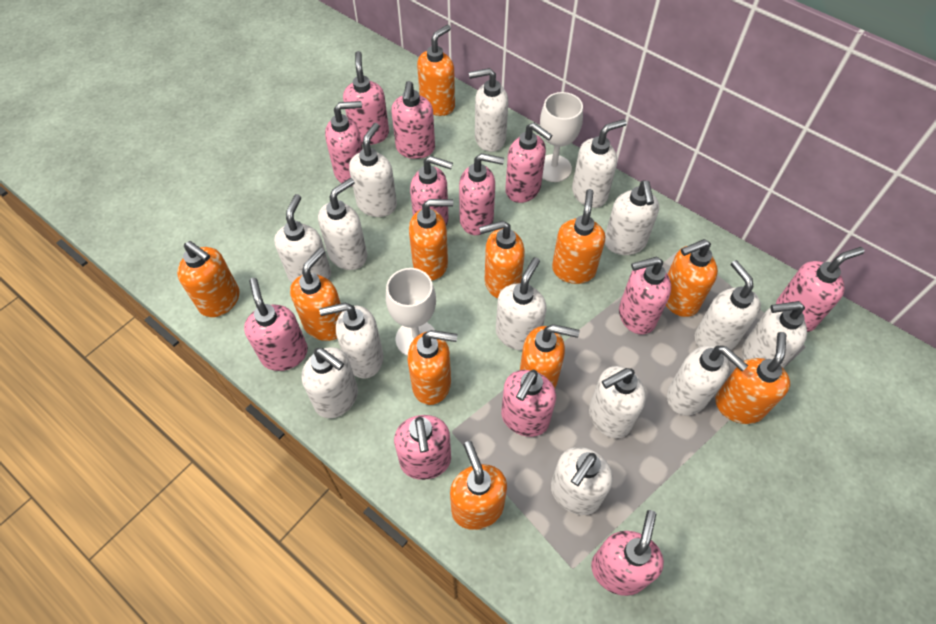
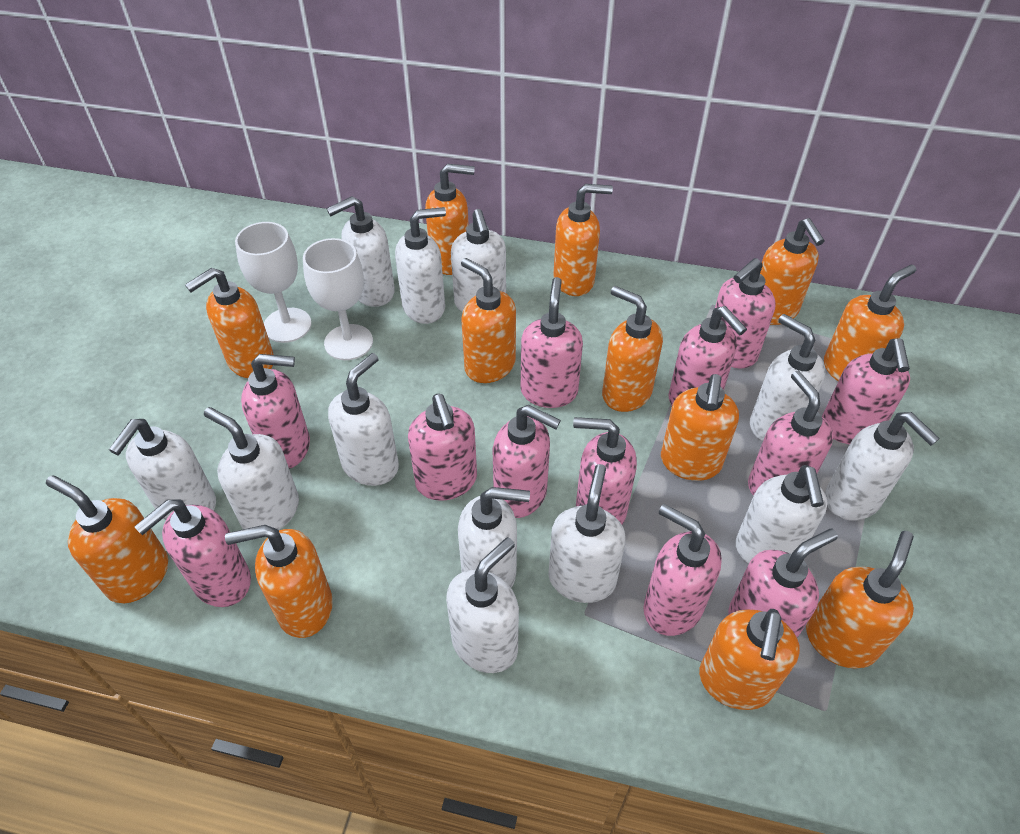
orange soap dispenser: [177,241,240,317] [290,248,341,341] [408,330,457,405] [409,199,453,280] [417,25,455,116] [450,441,507,530] [479,221,525,299] [520,324,580,388] [552,189,605,284] [666,239,718,317] [715,332,790,424] = 11 -> [46,475,168,603] [185,268,274,378] [225,525,333,638] [425,164,475,275] [461,258,516,383] [553,184,613,296] [602,286,663,412] [661,374,739,481] [699,609,800,710] [760,218,824,325] [806,531,914,668] [824,265,916,381] = 12
white soap dispenser: [274,194,331,283] [302,347,358,418] [318,178,367,270] [319,303,383,378] [349,123,397,217] [469,68,508,152] [496,257,546,351] [551,447,613,515] [572,119,627,208] [589,366,646,438] [605,180,659,255] [667,346,748,415] [695,260,761,350] [742,301,807,368] = 14 -> [109,419,216,520] [204,407,299,530] [326,196,395,307] [328,353,399,486] [395,207,446,324] [446,537,519,673] [451,209,506,312] [458,487,530,588] [548,464,626,603] [735,465,827,563] [750,314,826,441] [825,412,940,521] = 12

